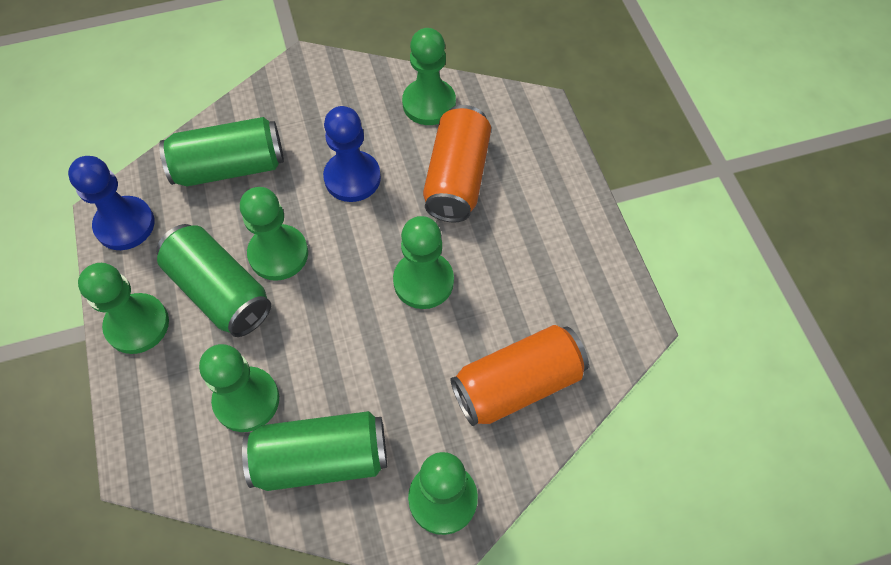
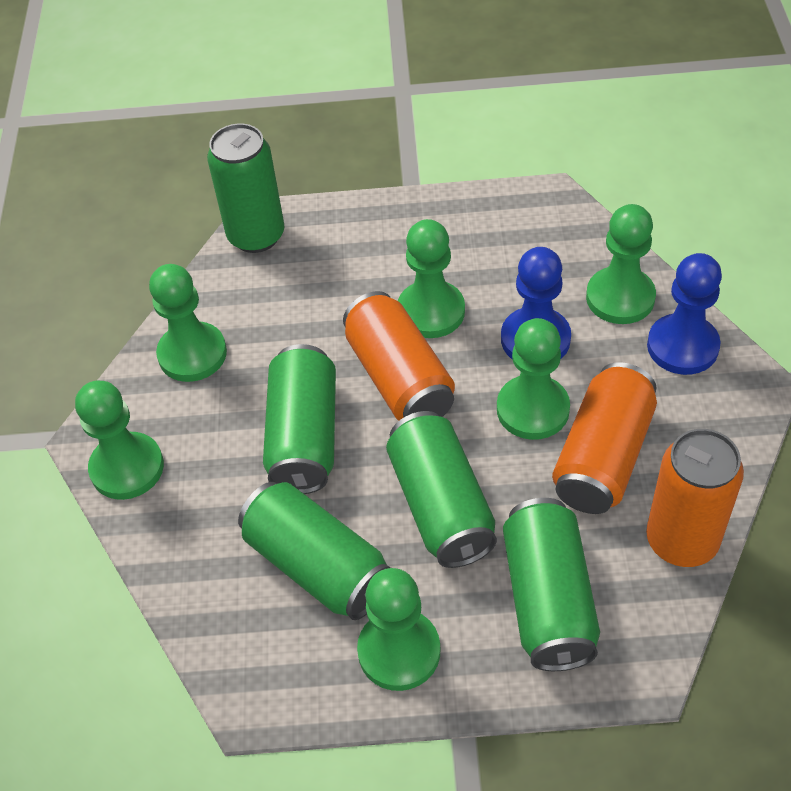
green can: [156,224,271,337] [159,117,284,186] [242,411,387,491] = 3 -> [207,124,284,253] [238,482,391,620] [263,344,336,494] [386,411,497,568] [503,498,600,671] = 5
orange can: [423,105,491,222] [451,325,589,426] = 2 -> [343,291,455,421] [552,362,657,514] [646,429,744,567] = 3

